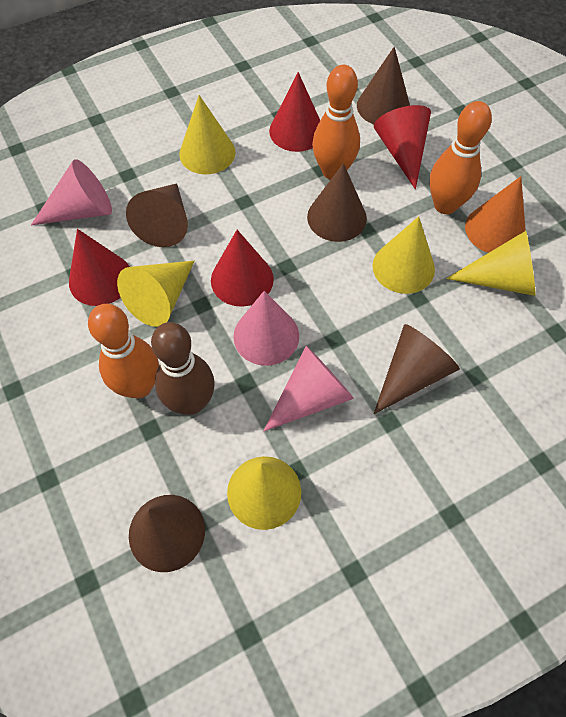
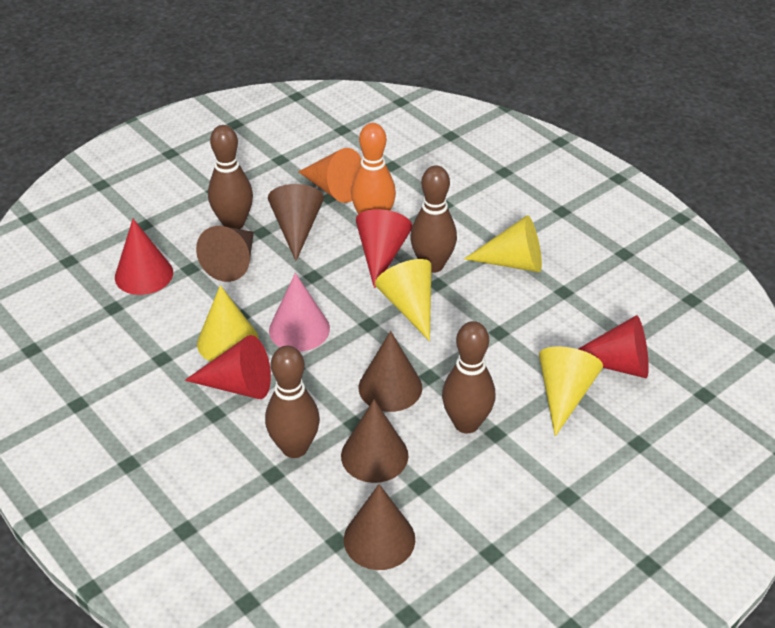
brown bowling pin: [151,322,215,415] = 1 -> [208,125,253,229] [265,345,320,458] [410,165,457,273] [442,321,495,433] = 4
orange bowling pin: [88,304,159,398] [312,65,360,180] [429,101,492,214] = 3 -> [351,123,396,214] = 1
pink cone: [31,159,112,225] [233,291,299,366] [263,346,354,432] = 3 -> [269,273,330,352] = 1
yellow cone: [117,261,194,327] [180,95,236,174] [227,456,301,530] [372,216,435,294] [446,231,535,296] = 5 -> [197,285,259,362] [375,259,432,341] [464,215,542,272] [539,347,603,437] = 4

